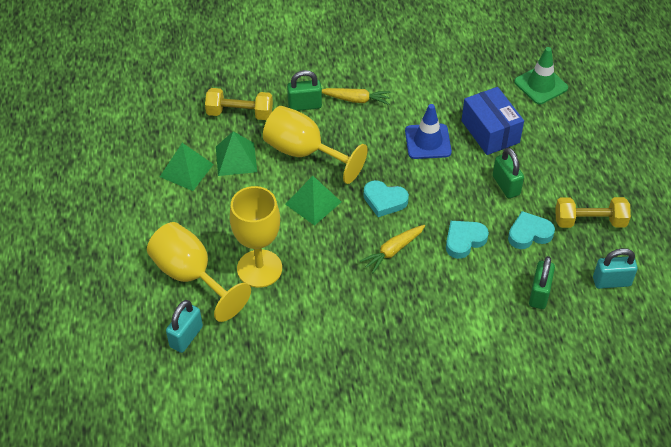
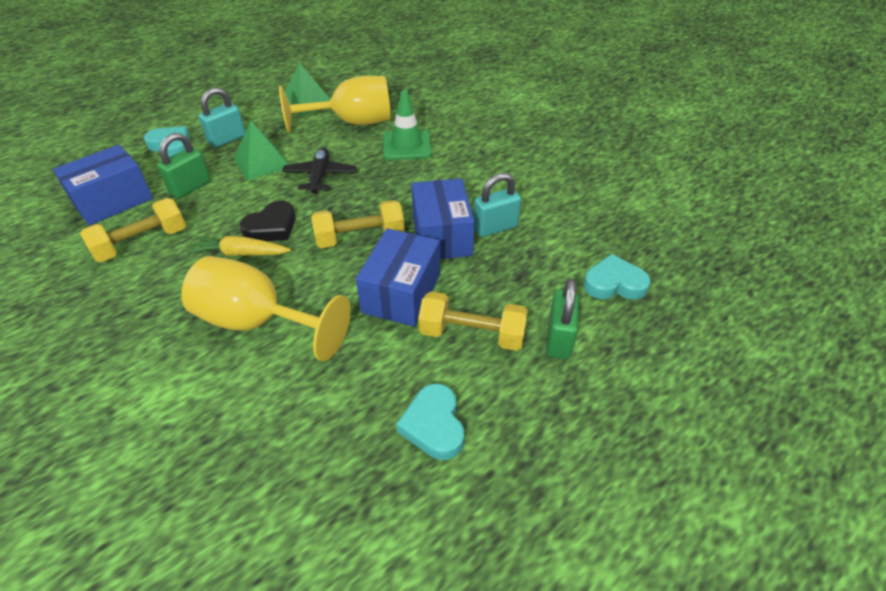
black heart: none = 0 -> [240,201,296,241] = 1
black plane: none = 0 -> [282,147,357,194] = 1
blue box: [461,87,524,155] = 1 -> [53,145,153,225] [356,228,440,327] [411,178,475,259] = 3
blue traffic cone: [405,104,452,159] = 1 -> none = 0
green padlock: [287,70,322,111] [493,148,524,198] [529,256,555,309] = 3 -> [157,133,211,198] [546,278,579,359] = 2
green pyramid: [160,143,214,191] [216,131,257,176] [285,176,341,226] = 3 -> [234,120,289,180] [280,63,330,116] = 2
yellow carrot: [322,88,391,105] [360,225,425,273] = 2 -> [187,236,291,256] = 1
yellow dumbbell: [205,88,273,120] [555,197,631,228] = 2 -> [80,198,186,262] [311,200,405,248] [418,291,528,351] = 3
yellow goblet: [147,222,251,322] [230,186,282,288] [263,106,368,184] = 3 -> [181,256,351,361] [279,76,391,133] = 2

